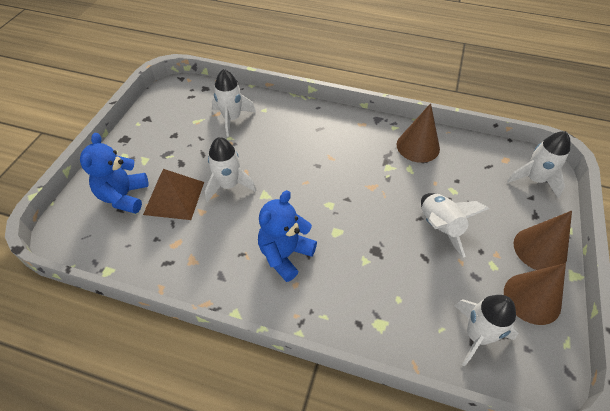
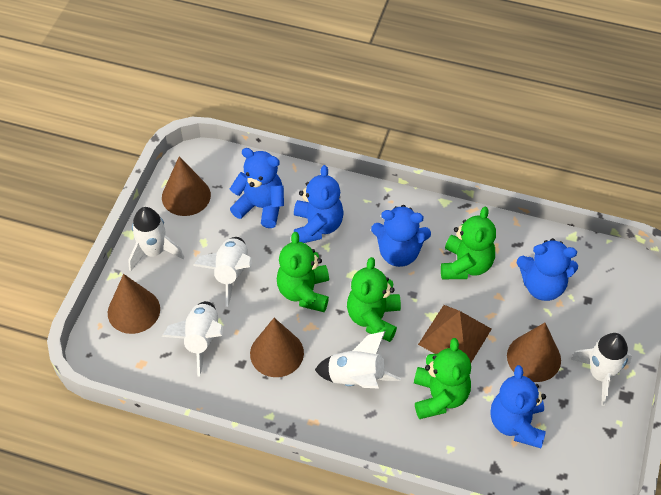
blue teddy bear: [80,133,149,214] [258,190,317,282] = 2 -> [230,148,284,228] [294,165,344,243] [371,205,431,267] [491,365,546,448] [517,238,578,301] = 5
brown cone: [397,103,440,163] [504,263,566,325] [513,211,572,270] = 3 -> [108,274,160,334] [162,156,211,216] [250,318,304,377] [507,323,561,382] = 4
green teddy bear: none = 0 -> [277,232,329,312] [347,257,401,342] [414,338,471,419] [441,207,496,279] = 4

